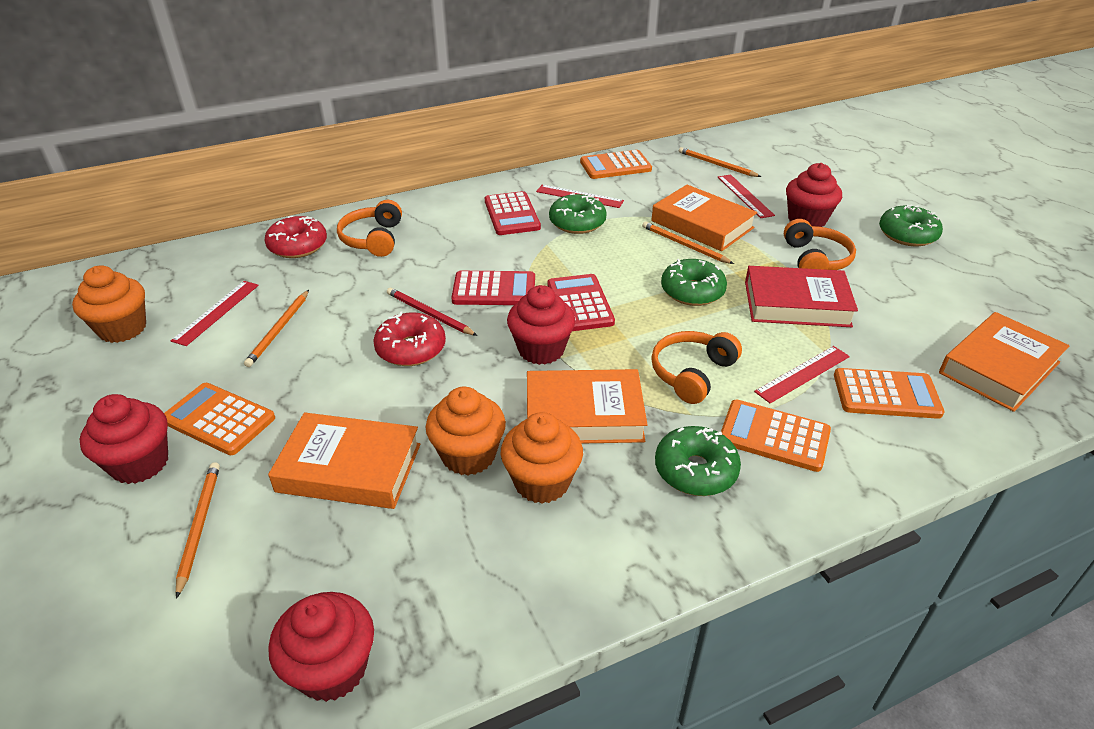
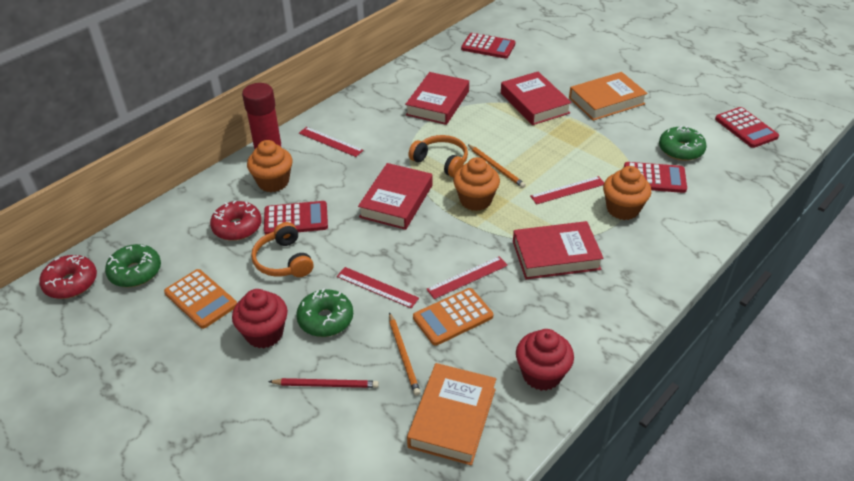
green donut: [549,193,607,234] [655,426,741,496] [661,259,727,306] [879,204,943,246] = 4 -> [105,244,161,287] [296,288,353,337] [659,126,707,161] = 3
orange book: [268,412,420,509] [527,369,647,444] [651,185,757,251] [939,312,1070,412] = 4 -> [407,363,496,465] [569,72,648,121] = 2
orange calculator: [164,383,275,455] [580,150,652,179] [721,399,831,472] [834,368,944,419] = 4 -> [164,269,237,329] [413,288,493,346] = 2
orange headphones: [337,200,402,257] [651,331,742,404] [784,219,856,270] = 3 -> [251,222,314,277] [409,135,468,178] = 2
orange pencil: [176,462,220,599] [244,290,309,367] [642,222,734,264] [679,147,761,177] = 4 -> [389,312,421,396] [468,145,526,188] = 2
red book: [745,266,858,327] = 1 -> [358,163,433,230] [405,72,469,125] [501,72,572,125] [513,221,604,279] = 4
red calculator: [451,271,535,305] [485,191,541,235] [547,274,615,331] = 3 -> [264,201,328,235] [461,33,515,59] [624,162,687,193] [715,107,779,148] = 4
red cupcake: [79,394,168,484] [268,592,374,702] [507,285,576,365] [786,163,842,227] = 4 -> [232,289,288,348] [516,329,574,391] = 2
red glue stick: none = 0 -> [242,83,283,150] = 1

